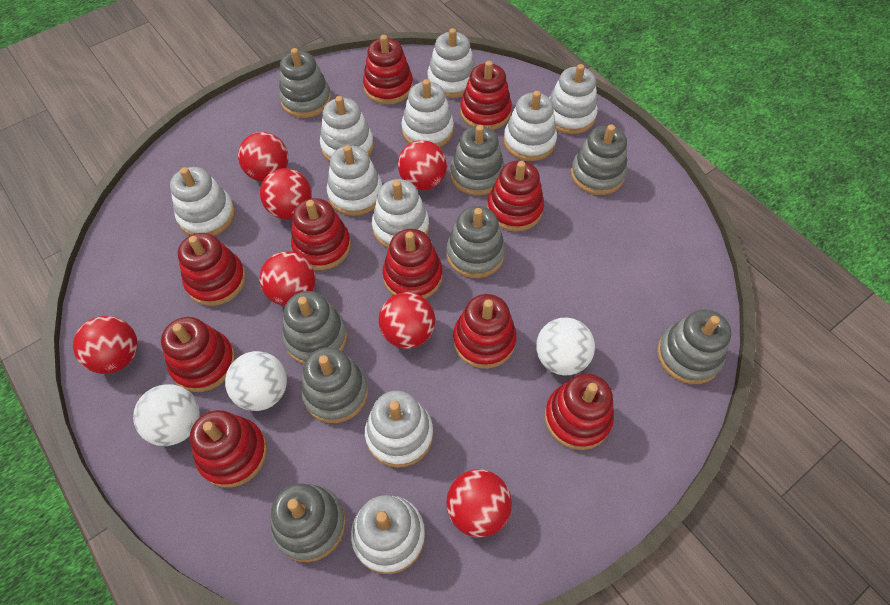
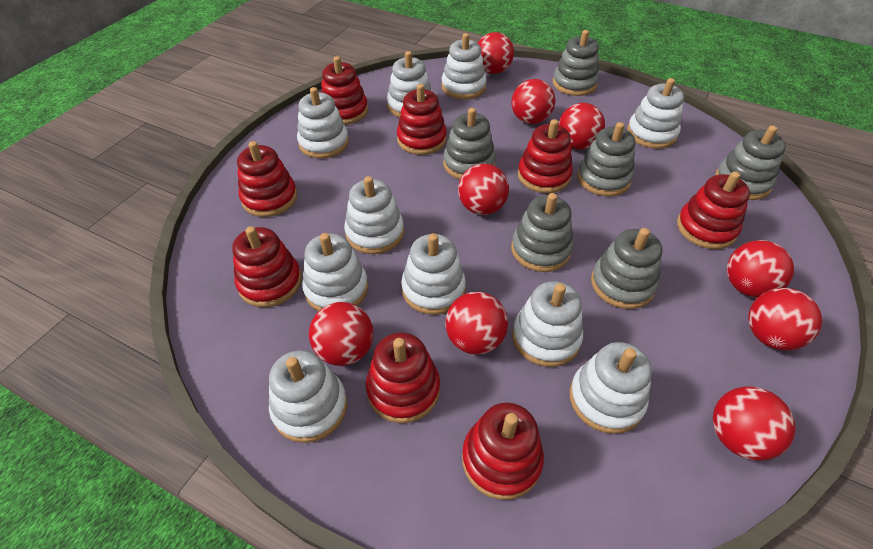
grey stacking toy: [270,484,346,562] [279,48,331,118] [282,291,347,364] [301,347,368,423] [446,206,505,278] [450,125,504,196] [571,125,627,195] [657,309,731,384] = 8 -> [443,108,496,179] [511,193,573,272] [553,30,599,96] [577,122,635,196] [591,228,663,309] [715,126,786,200] = 6
red ball: [73,316,138,374] [238,132,289,182] [259,251,315,306] [260,168,312,219] [379,292,435,349] [398,140,447,190] [446,469,512,538] = 7 -> [309,302,373,366] [445,292,508,355] [458,163,509,215] [478,32,514,74] [511,79,555,124] [558,103,605,150] [713,387,796,461] [727,240,794,298] [748,288,822,350] = 9
red stacking toy: [161,317,236,392] [178,233,246,306] [190,410,267,488] [291,198,351,270] [363,35,413,105] [383,229,442,299] [453,294,517,369] [460,61,512,130] [487,161,544,232] [545,373,614,450] = 10 -> [232,226,302,307] [237,141,297,217] [321,56,368,125] [366,333,440,423] [397,84,447,155] [462,403,544,500] [518,119,573,193] [677,171,750,249] = 8
white ball: [133,384,200,446] [225,351,287,411] [536,318,595,375] = 3 -> none = 0

